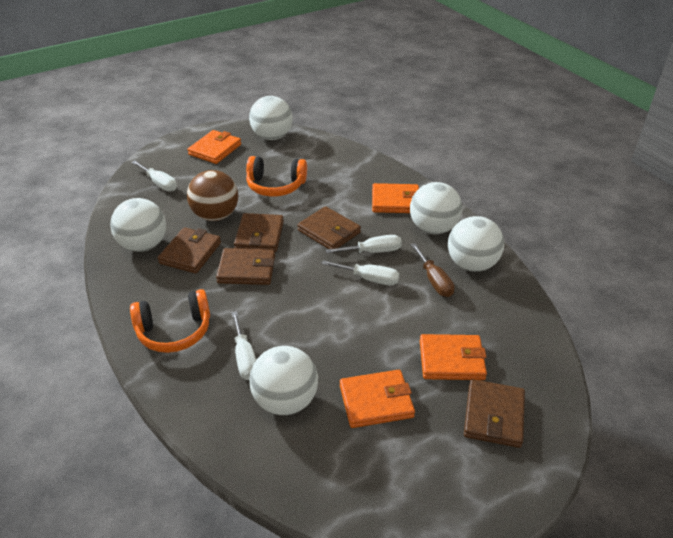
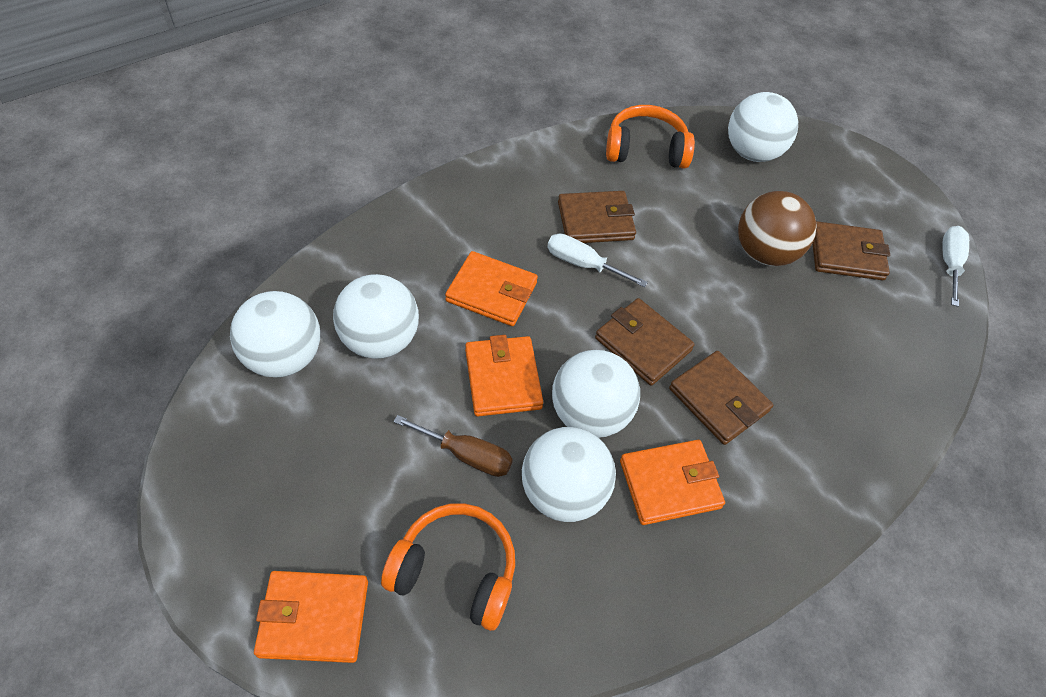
brown wallet: [157,227,221,274] [216,248,275,285] [234,213,284,252] [297,206,361,249] [464,379,525,448] = 5 -> [558,191,636,243] [595,298,695,386] [669,351,773,445] [812,221,890,280] = 4
white screwdriver: [132,161,177,191] [231,311,256,380] [321,260,399,285] [326,235,402,253] = 4 -> [547,233,648,287] [942,226,969,307] = 2

